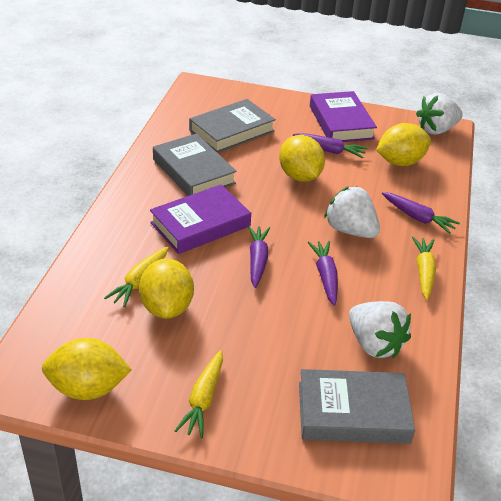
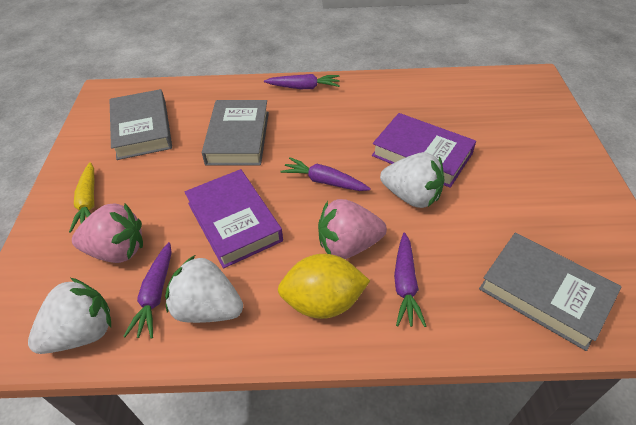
pink strawberry: none = 0 -> [72,203,143,263] [318,199,387,259] = 2
yellow carrot: [104,247,169,308] [175,350,223,438] [412,237,436,300] = 3 -> [69,162,94,233] = 1
yellow lemon: [42,338,132,400] [139,258,194,319] [279,135,325,182] [376,123,431,166] = 4 -> [278,254,370,319] = 1

